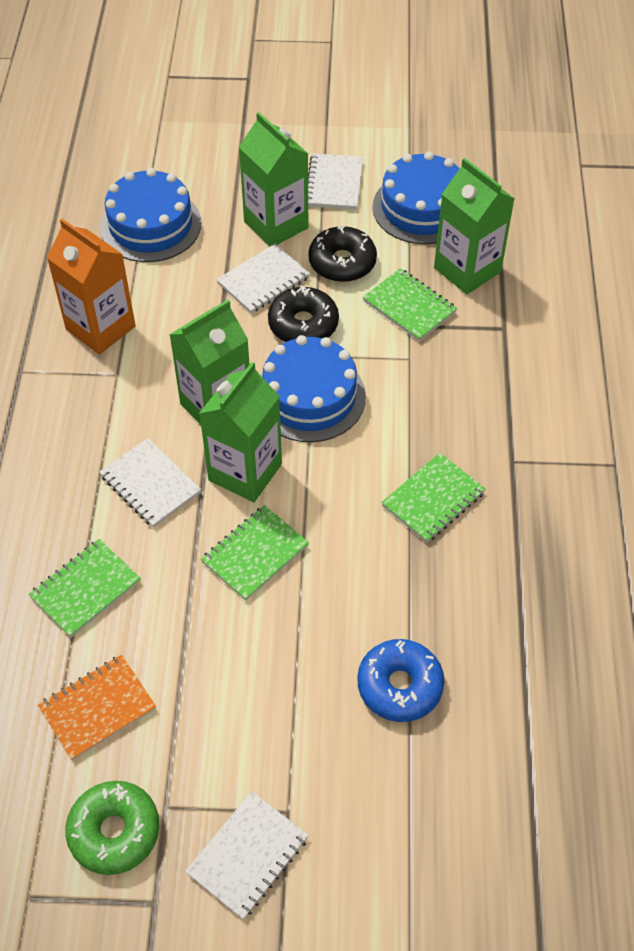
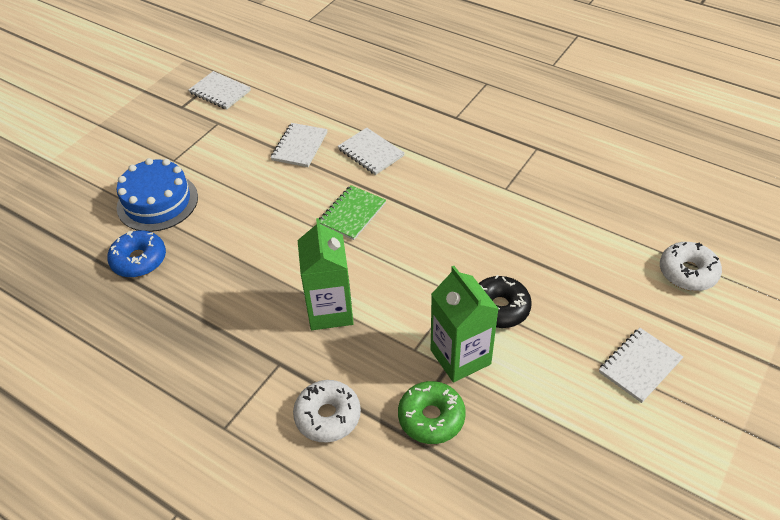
black donut: [268,285,339,342] [308,225,377,282] = 2 -> [479,275,532,328] = 1
blue cake: [100,168,201,262] [261,335,366,442] [372,152,460,244] = 3 -> [116,158,198,232] = 1
green carton: [169,300,250,425] [199,362,282,502] [239,112,308,247] [434,158,515,294] = 4 -> [298,218,354,330] [431,266,499,383] = 2
green notebook: [29,539,141,638] [201,505,309,601] [363,268,457,342] [381,453,486,543] = 4 -> [319,185,386,240] = 1
orange carton: [47,219,136,354] = 1 -> none = 0
orange notebook: [38,655,156,761] = 1 -> none = 0
white donut: none = 0 -> [293,380,361,442] [660,242,722,291] = 2

